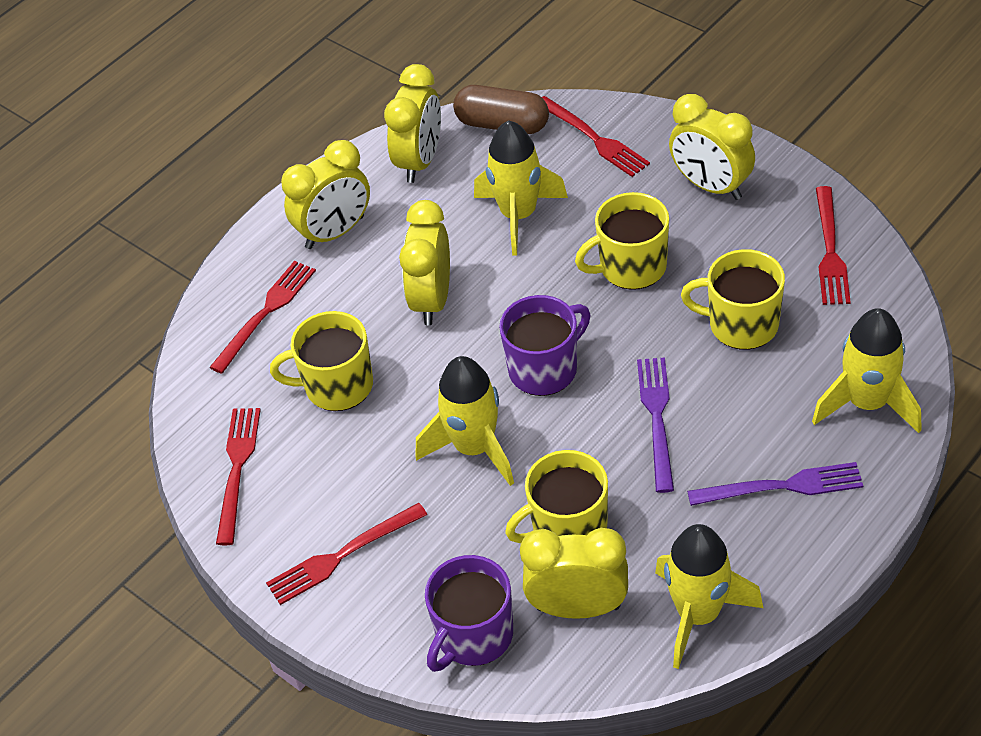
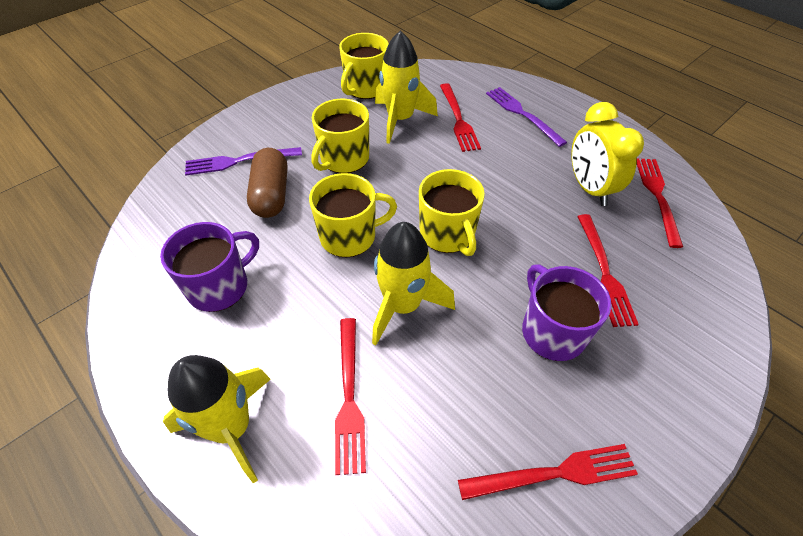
yellow clock: [281,140,370,249] [384,64,441,183] [399,200,450,325] [520,528,628,619] [669,94,755,200] = 5 -> [571,102,644,206] = 1
yellow rocket: [415,356,514,486] [474,120,568,256] [655,524,763,669] [812,308,922,433] = 4 -> [163,355,271,483] [372,222,455,345] [375,30,438,144] = 3

